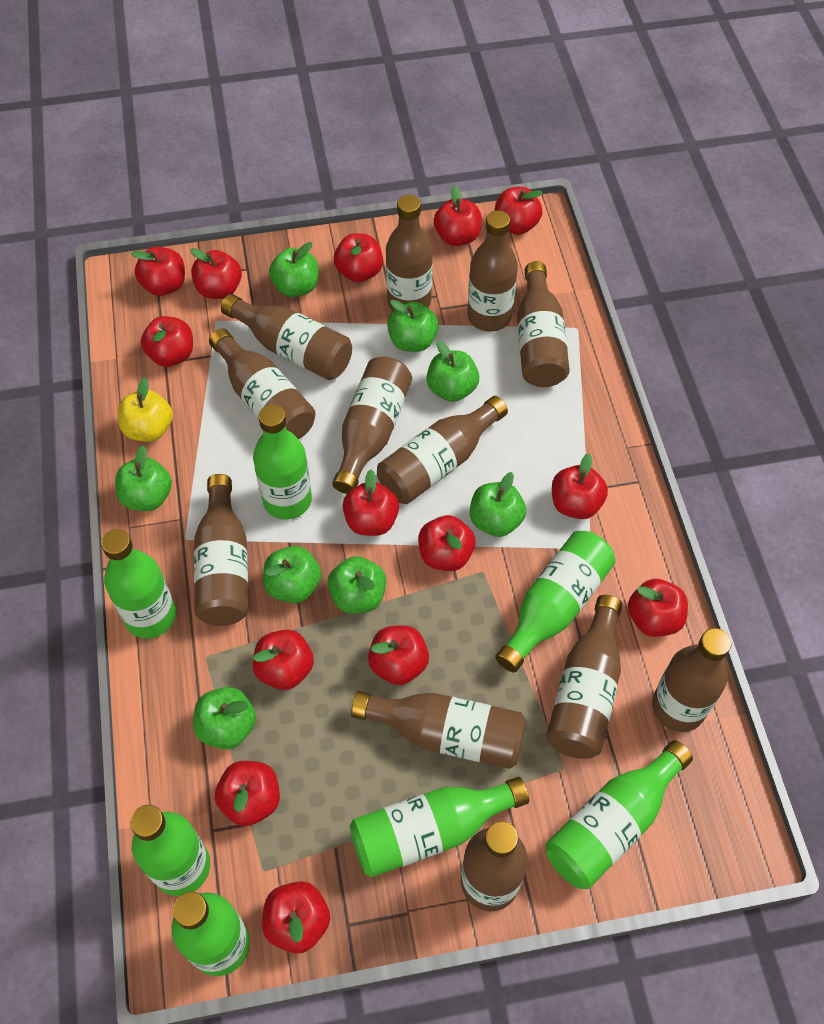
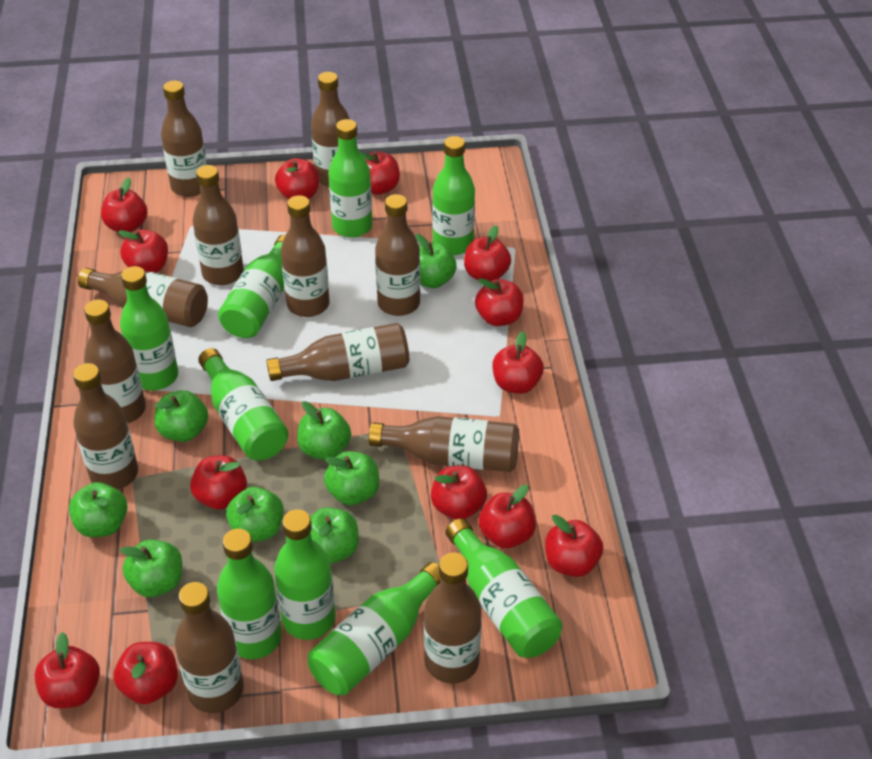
green bottle: [101,529,176,639] [130,805,210,896] [172,892,250,976] [253,404,312,520] [350,777,529,877] [495,531,616,673] [546,740,693,889] = 7 -> [120,266,178,391] [198,348,289,460] [217,529,282,659] [218,234,286,338] [274,509,335,640] [308,562,441,695] [328,119,373,238] [432,136,475,255] [446,518,563,658] = 9
red apple: [131,247,185,296] [141,316,193,367] [190,248,242,299] [215,761,280,826] [253,630,314,690] [262,881,330,954] [334,233,383,282] [343,470,399,536] [368,625,429,685] [418,515,476,571] [434,185,482,246] [494,187,543,235] [552,453,608,519] [628,579,688,637] = 14 -> [35,632,100,708] [101,178,147,232] [113,642,178,704] [118,230,168,273] [190,455,247,510] [275,158,319,199] [360,151,400,195] [431,465,487,520] [464,225,511,281] [475,278,524,326] [479,485,536,548] [493,331,544,394] [545,515,603,577] = 13
yellow apple: [118,377,173,442] = 1 -> none = 0

